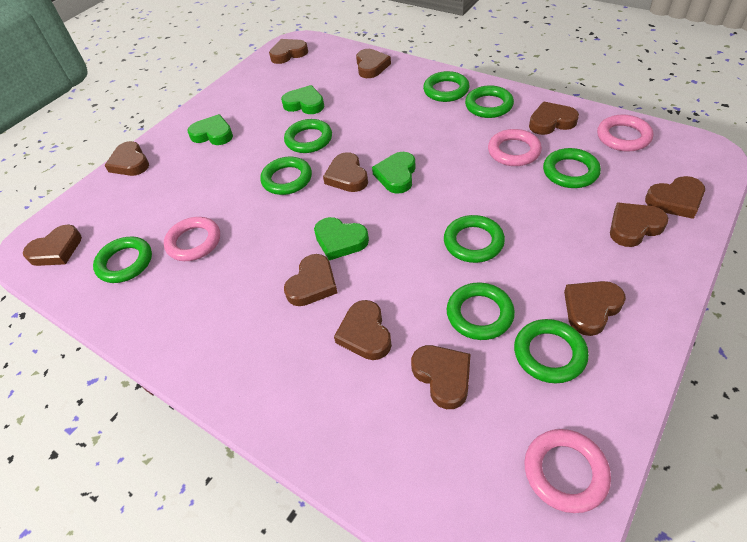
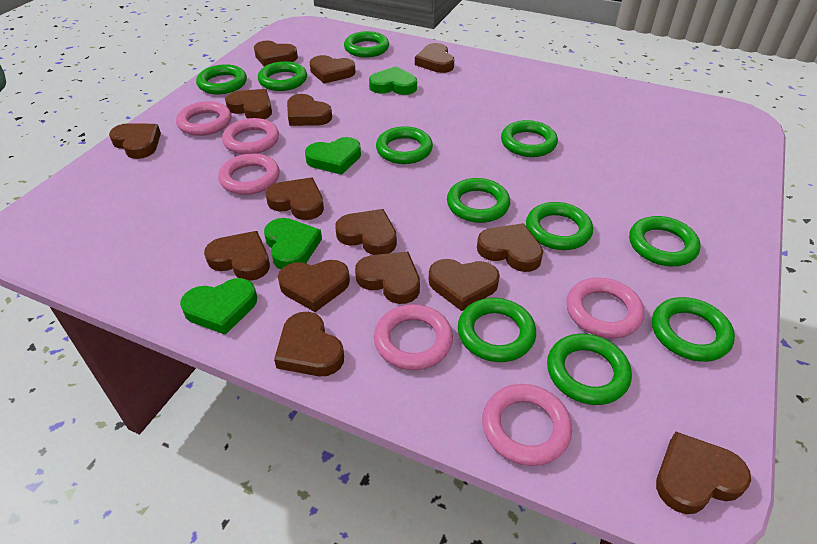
brown heart: [23,225,82,266] [104,141,149,176] [269,39,308,64] [284,254,338,306] [323,152,368,192] [334,300,392,360] [356,49,391,78] [411,345,471,409] [529,102,579,135] [564,281,626,336] [610,203,669,247] [645,176,705,219] = 12 -> [109,123,161,159] [204,231,270,281] [225,89,272,119] [254,41,298,67] [266,178,324,220] [274,312,344,376] [278,260,350,312] [287,94,332,126] [309,55,356,83] [335,209,397,255] [355,252,420,304] [415,43,454,73] [429,259,500,311] [477,223,543,272] [656,432,751,514] = 15
green ring: [93,237,152,283] [260,157,312,195] [284,119,332,153] [423,71,469,102] [444,215,505,263] [447,282,515,340] [465,85,514,118] [514,319,589,383] [543,148,601,188] = 9 -> [196,64,247,94] [258,61,307,91] [344,31,389,58] [376,126,433,164] [447,178,510,223] [458,298,536,362] [501,120,558,157] [526,202,593,250] [547,334,632,405] [629,216,700,266] [652,297,735,362] = 11
pink ring: [164,217,220,261] [488,129,542,166] [525,429,611,513] [597,115,653,152] = 4 -> [176,101,231,136] [218,153,280,195] [222,118,279,154] [374,304,453,370] [482,384,572,466] [566,278,644,338] = 6

